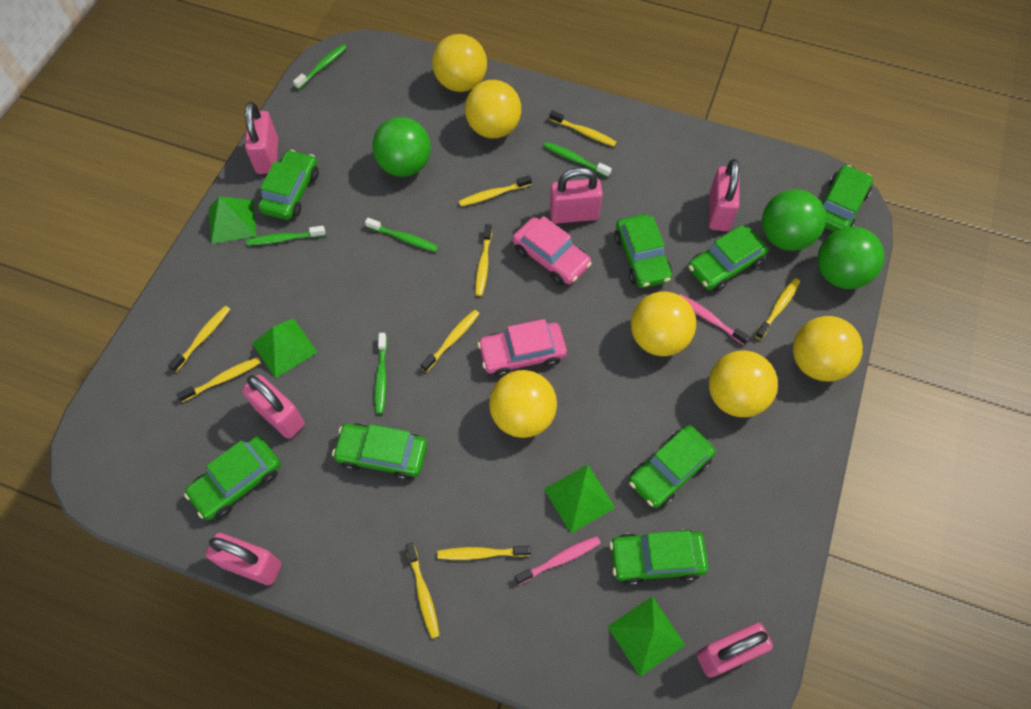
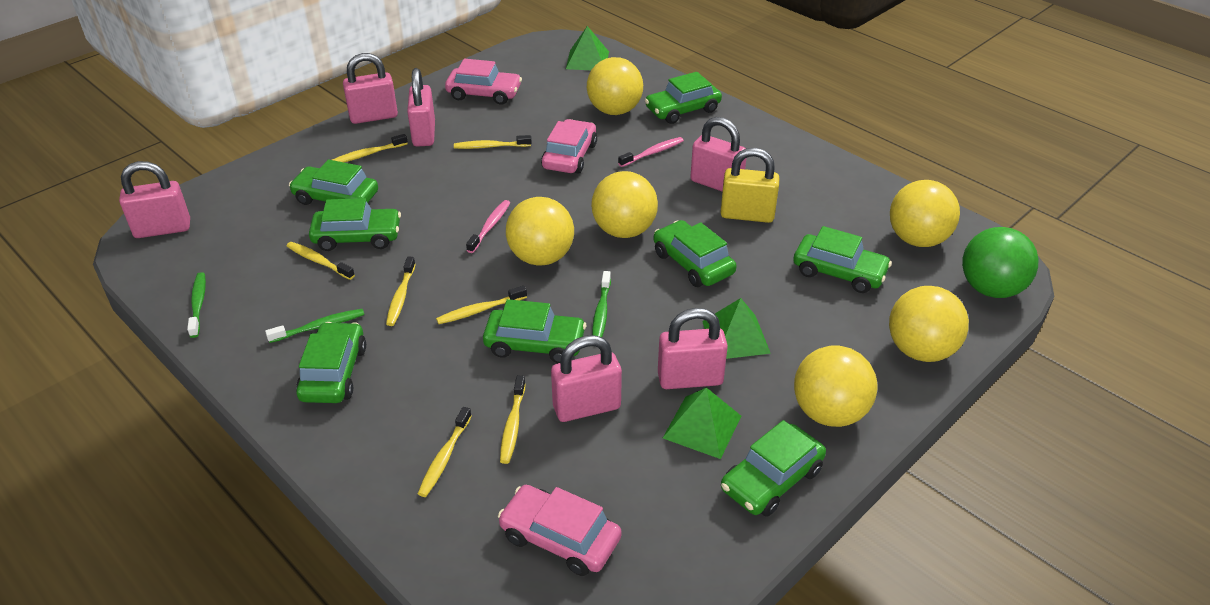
green ball: [372,117,431,177] [762,189,826,251] [818,227,884,289] = 3 -> [962,227,1038,298] = 1
green pyramid: [209,196,257,244] [252,318,318,378] [544,465,615,533] [607,596,685,677] = 4 -> [566,26,609,70] [663,387,742,459] [702,298,771,359] = 3
green toothbrush: [246,226,325,245] [293,44,347,89] [365,218,438,252] [374,333,387,414] [544,142,612,177] = 5 -> [187,272,206,338] [265,309,364,343] [592,271,611,337] = 3
pink car: [478,319,567,377] [513,216,592,285] = 2 -> [445,59,522,105] [498,485,622,576] [541,119,597,174] = 3
yellow padlock: none = 0 -> [720,148,780,223] = 1
yellow toothbrush: [168,306,230,372] [176,357,261,402] [406,543,440,639] [421,310,480,372] [437,546,531,560] [459,175,532,206] [475,224,492,296] [549,110,616,147] [755,278,800,340] = 9 -> [287,242,355,280] [332,134,408,162] [386,257,416,326] [418,407,472,497] [436,286,527,324] [454,135,531,149] [500,376,526,464] = 7

